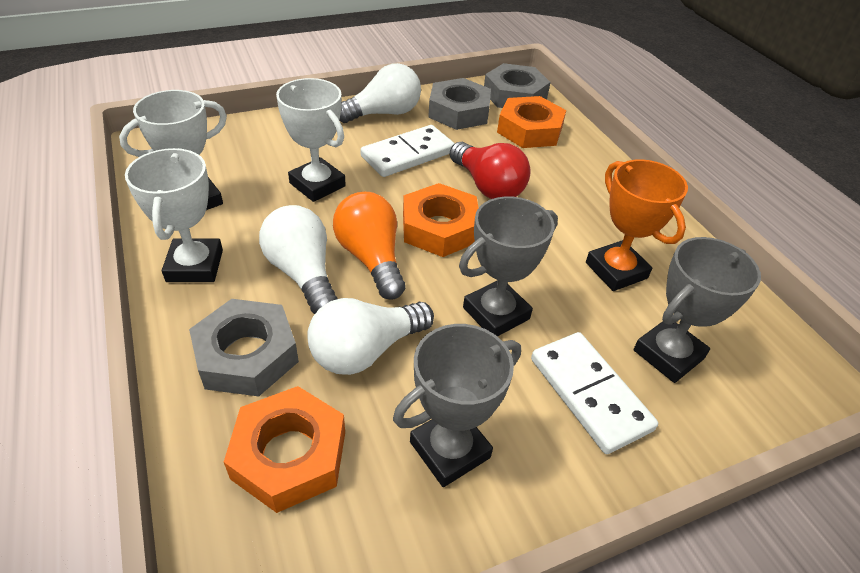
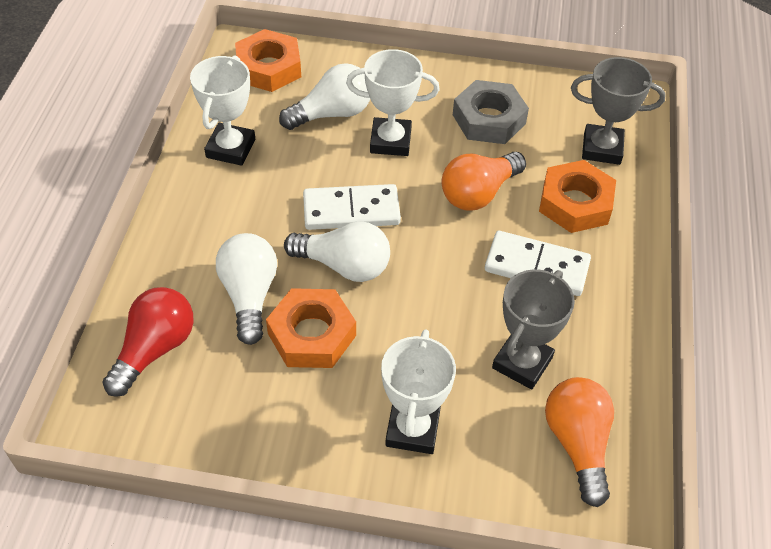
grey nut: [189,299,299,396] [428,78,491,130] [484,63,551,108] = 3 -> [453,80,529,144] = 1
grey trophy: [393,324,521,487] [459,196,558,337] [634,237,761,383] = 3 -> [492,269,575,389] [571,57,666,165] = 2
orange light bulb: [333,192,405,300] = 1 -> [442,152,526,211] [545,377,614,507] = 2
orange trophy: [586,159,688,291] = 1 -> none = 0

